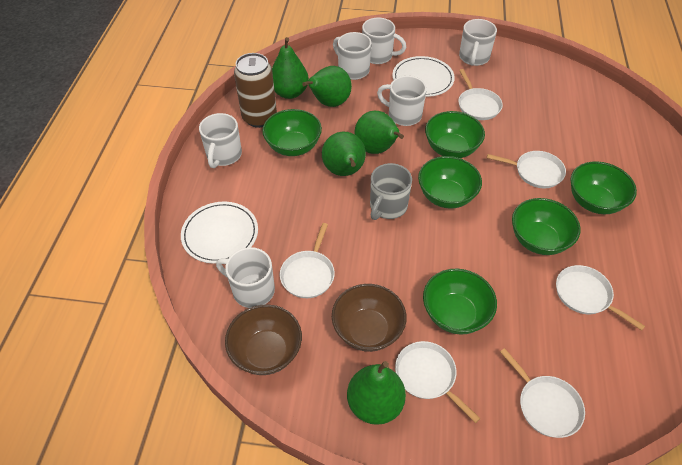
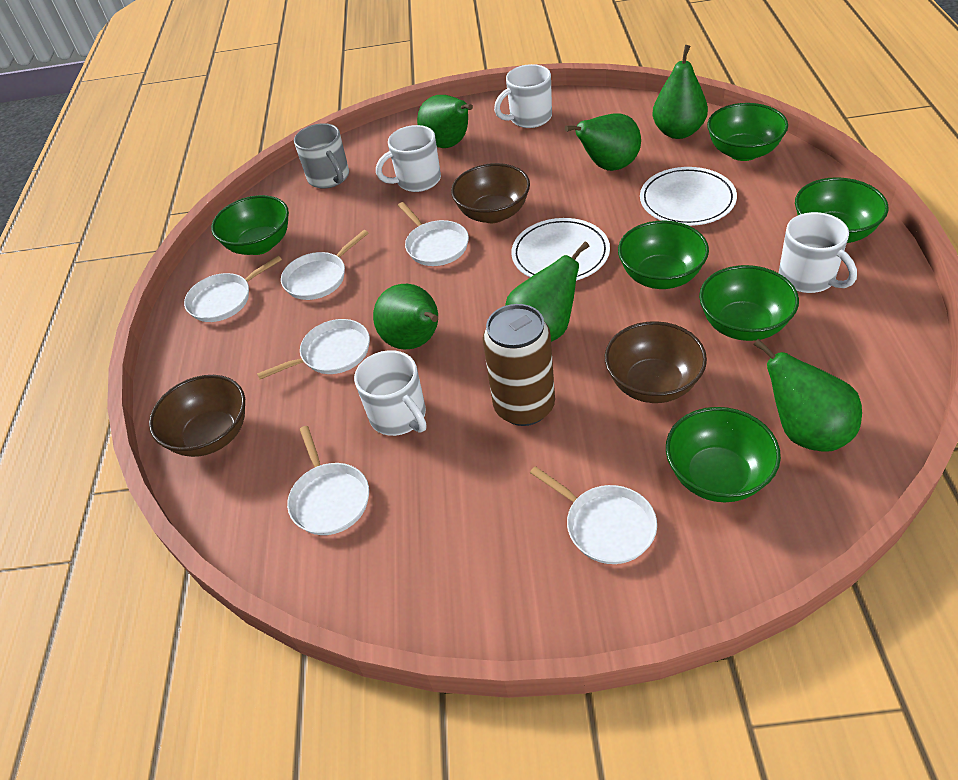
brown bowl: [225,304,302,375] [332,284,407,352] = 2 -> [149,375,245,457] [451,163,530,223] [605,321,707,403] = 3
green pear: [272,37,309,99] [302,66,352,107] [322,132,366,176] [347,361,406,425] [355,111,404,154] = 5 -> [373,284,438,350] [417,95,473,148] [505,241,589,342] [565,113,641,171] [653,45,708,139] [753,339,862,451] = 6
white mug: [199,113,242,168] [216,247,275,308] [333,32,371,80] [362,18,406,64] [377,76,427,126] [459,19,497,66] = 6 -> [354,350,427,436] [376,125,441,192] [494,64,552,128] [779,212,857,293] = 4

